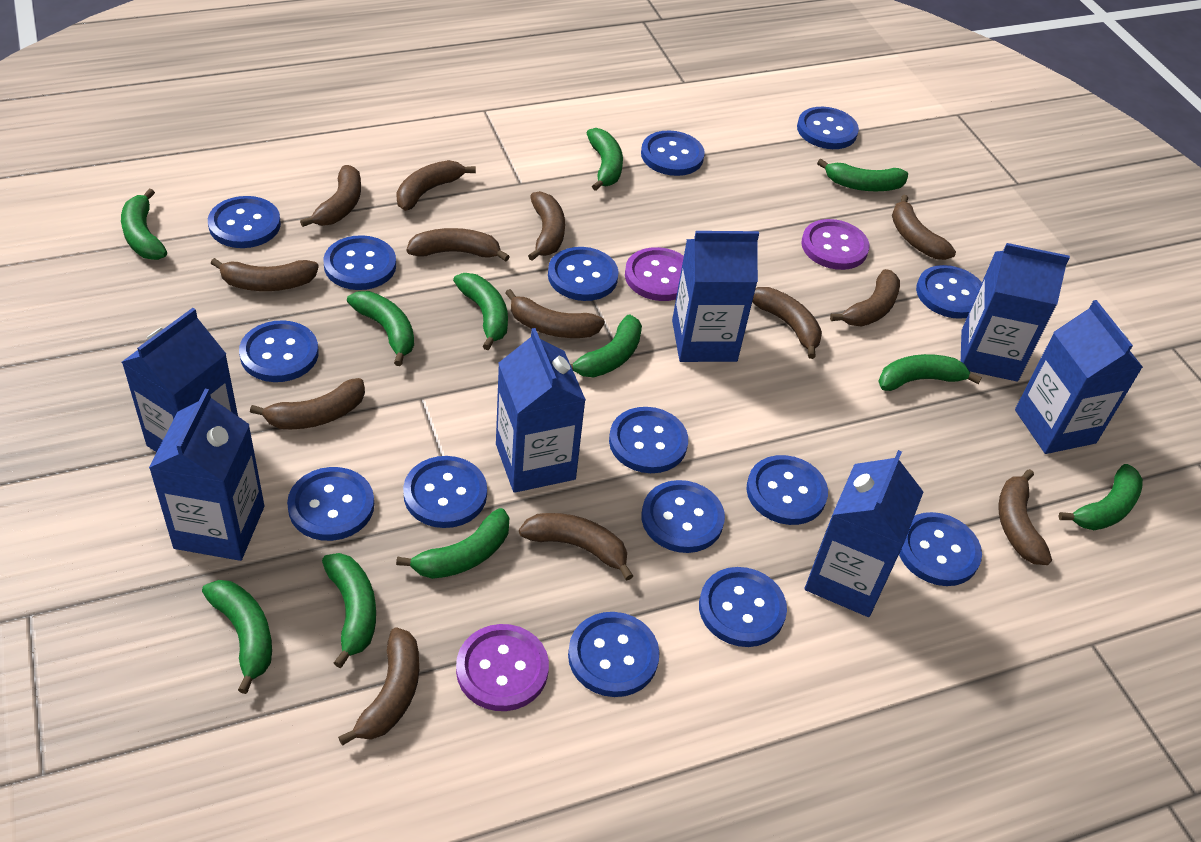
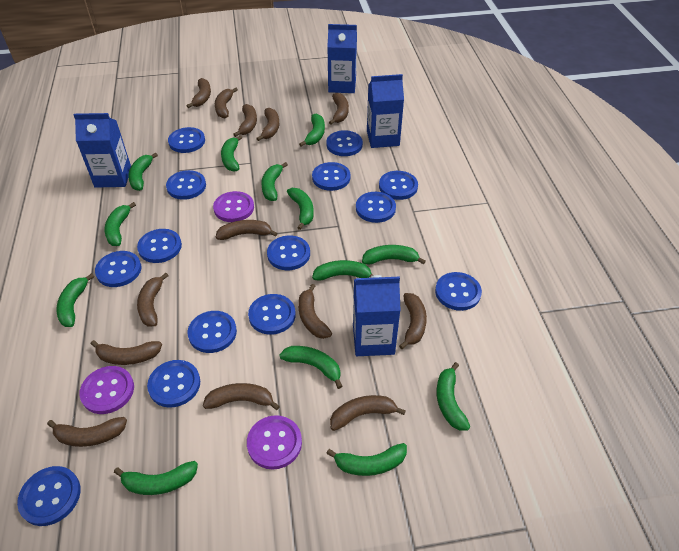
blue button: [208,196,281,248] [239,320,319,382] [287,467,374,541] [323,235,396,290] [403,456,487,528] [548,247,619,301] [568,612,660,697] [609,407,688,473] [641,130,705,176] [642,480,725,553] [699,567,787,647] [746,455,828,525] [797,107,859,149] [899,512,982,586] [916,265,982,319] = 15 -> [17,466,81,526] [95,251,141,287] [137,229,182,263] [147,360,200,408] [166,170,206,200] [168,127,205,153] [187,311,237,353] [248,294,296,335] [267,235,310,270] [312,162,350,191] [326,130,363,156] [356,192,396,223] [379,171,418,200] [435,272,482,311] = 14
blue carton: [122,308,238,452] [149,389,264,561] [496,328,586,493] [672,231,759,362] [805,450,923,617] [961,243,1070,381] [1015,300,1143,454] = 7 -> [74,113,131,188] [327,24,357,93] [353,275,401,356] [367,74,404,148] = 4
green banana: [121,188,167,260] [202,580,272,694] [322,553,376,668] [347,291,414,366] [396,508,509,579] [453,273,508,350] [570,314,642,377] [586,128,623,191] [817,159,908,191] [878,354,982,391] [1058,464,1143,530] = 11 -> [56,273,94,327] [105,202,136,246] [114,461,198,495] [128,153,158,191] [221,135,242,172] [261,162,288,201] [280,346,343,389] [287,188,314,230] [299,114,325,146] [312,260,374,281] [326,443,407,476] [362,245,426,264] [437,362,470,430] = 13

